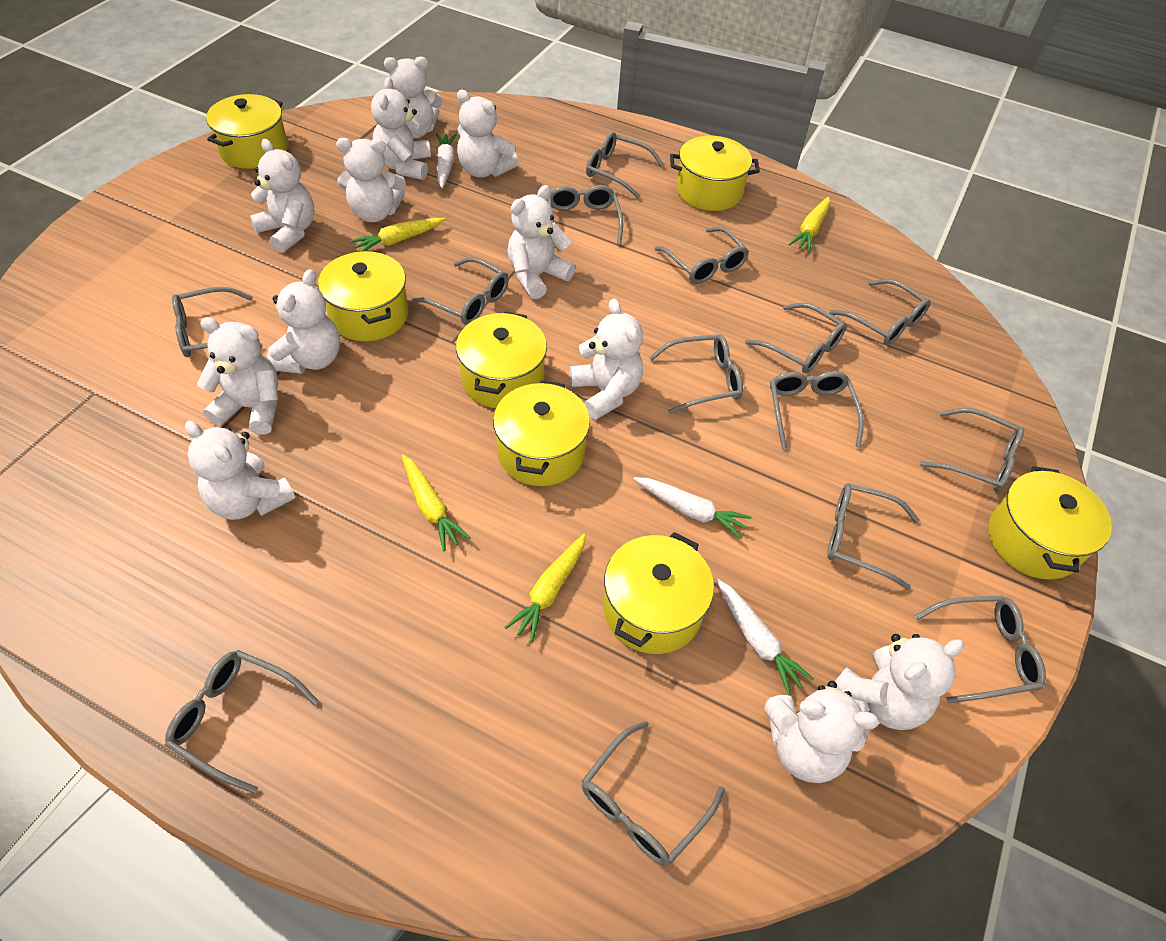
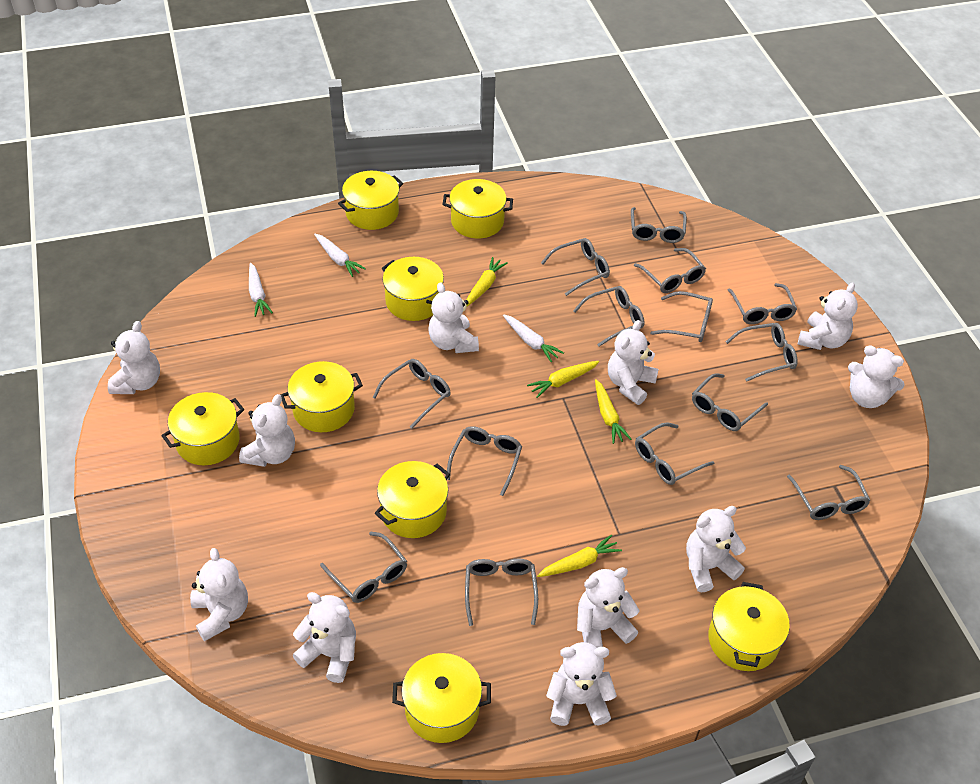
white teddy bear: [185,421,295,520] [197,317,278,435] [250,139,315,253] [267,269,340,374] [336,138,406,222] [371,77,431,180] [384,57,442,138] [457,90,519,178] [507,185,576,299] [569,299,643,420] [764,681,879,783] [835,634,964,730] = 12 -> [108,321,160,394] [190,548,248,641] [239,394,295,467] [292,592,356,683] [428,282,479,353] [546,642,617,726] [577,567,640,648] [608,320,659,405] [686,506,746,593] [798,282,858,350] [848,345,904,408] = 11
yellow pot: [206,94,288,169] [318,251,408,341] [456,311,547,408] [493,380,590,486] [604,532,714,654] [670,136,760,211] [989,466,1112,580] = 7 -> [161,392,244,465] [281,361,363,432] [338,171,403,230] [375,461,450,538] [382,257,444,321] [392,653,491,743] [442,179,513,238] [708,582,790,671] = 8

